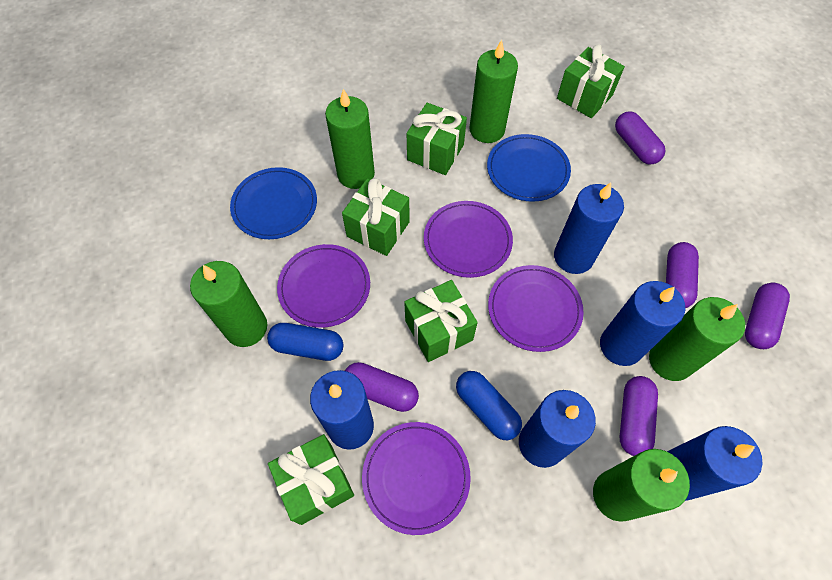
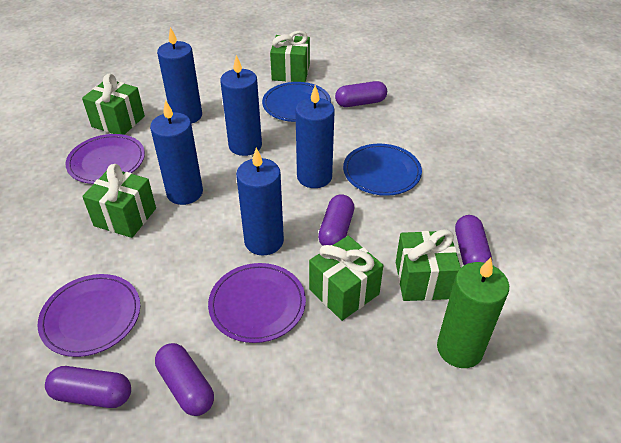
blue capsule: [267,323,344,361] [456,371,522,440] = 2 -> none = 0
green candle: [190,261,267,347] [325,89,375,189] [469,40,518,143] [593,449,690,522] [649,297,745,381] = 5 -> [437,258,509,368] = 1
purple plate: [277,244,370,328] [362,422,471,535] [424,201,513,278] [488,265,584,352] = 4 -> [37,274,140,357] [65,134,145,184] [208,263,306,343] = 3

